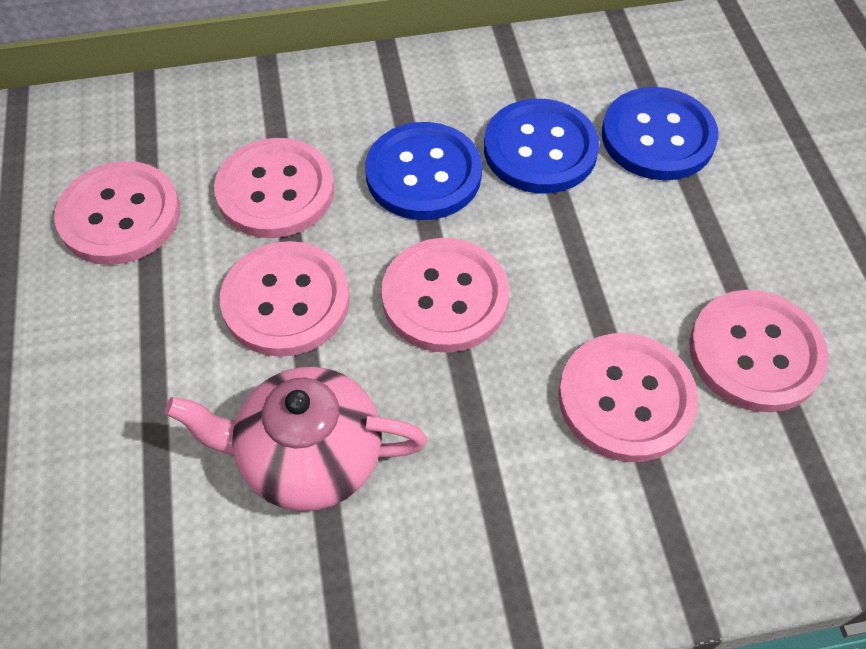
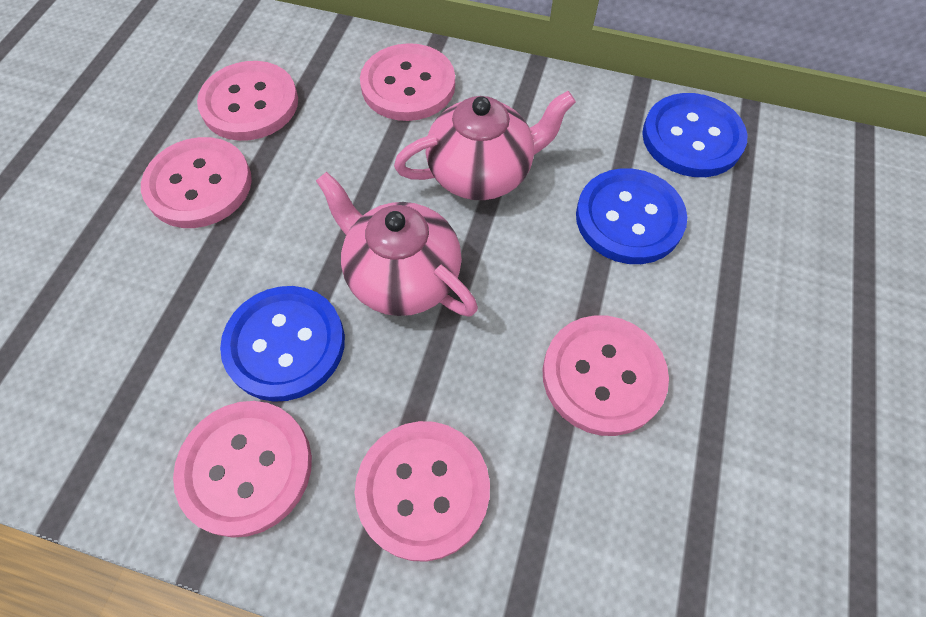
pink teapot: [165,367,427,511] = 1 -> [316,172,478,317] [394,91,576,200] = 2

